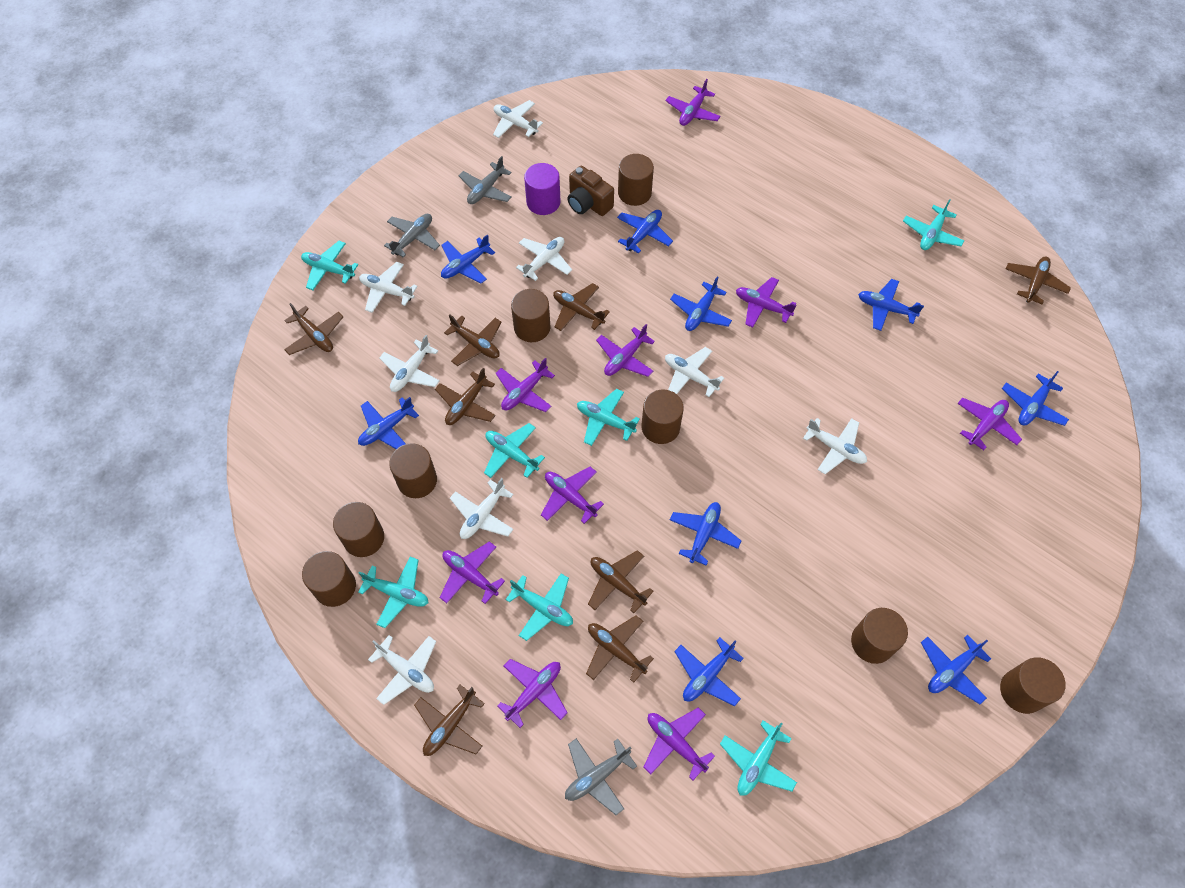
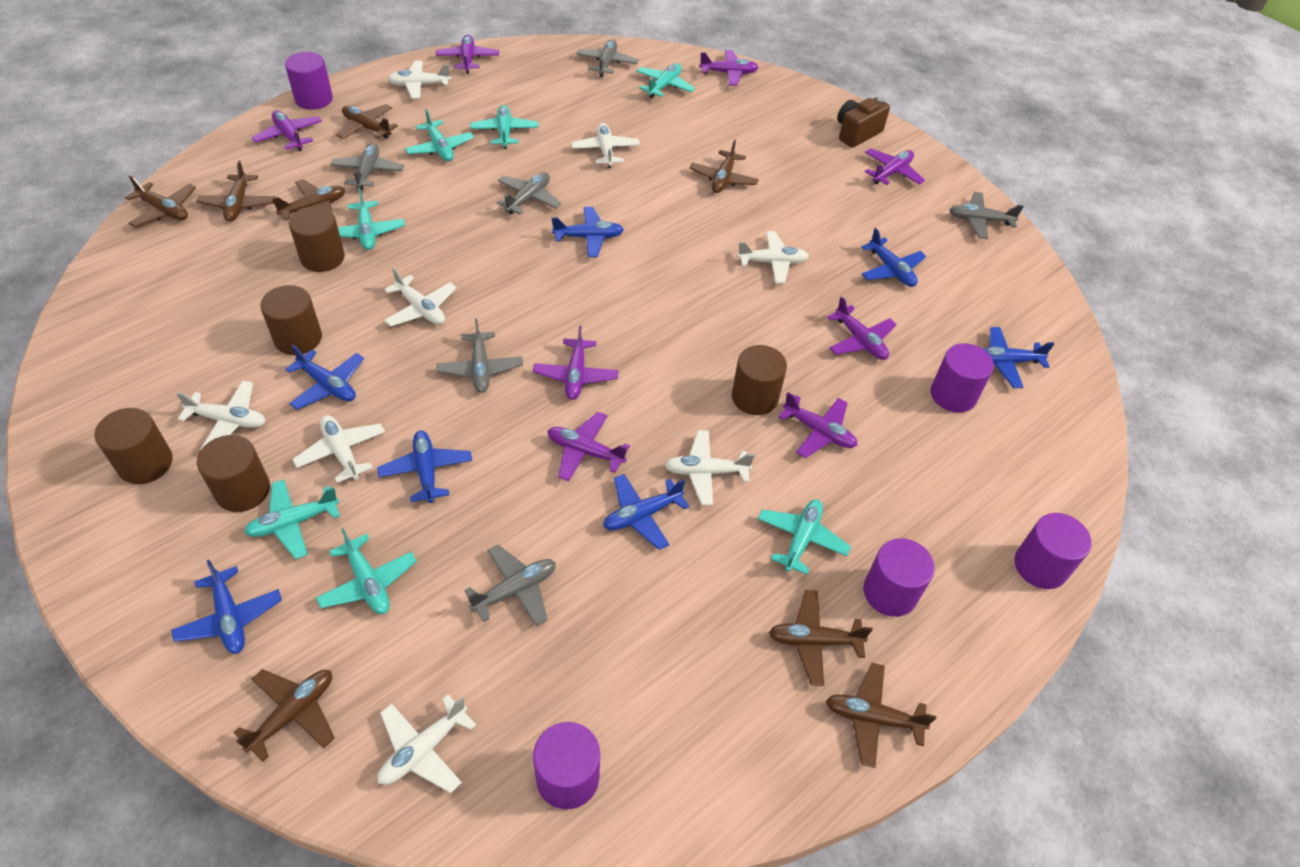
blue plane: [358,397,419,449] [441,235,495,284] [617,210,673,253] [670,276,732,331] [670,502,741,565] [674,637,744,706] [858,279,924,331] [921,635,991,704] [1002,371,1069,426] = 9 -> [171,560,282,654] [285,345,364,410] [377,430,472,503] [551,207,624,257] [603,474,689,550] [861,228,926,287] [983,327,1054,388] = 7
brown cylinder: [302,551,356,607] [333,502,384,557] [389,443,437,498] [511,289,551,342] [618,154,654,206] [642,390,684,444] [851,608,908,664] [1000,657,1066,714] = 8 -> [95,408,173,484] [197,435,270,512] [260,285,322,355] [289,206,345,272] [732,345,787,415] = 5
grey plane: [384,214,440,258] [458,156,512,204] [565,738,637,815] = 3 -> [331,143,404,190] [437,319,523,393] [464,544,556,627] [496,172,561,215] [576,39,639,77] [949,192,1024,239] = 6
purple cylinder: [524,163,561,215] = 1 -> [285,52,333,110] [533,722,600,810] [863,538,935,617] [931,343,994,413] [1015,513,1092,589] = 5
purple plane: [440,541,505,604] [495,358,555,412] [497,659,568,728] [541,467,604,524] [596,324,655,377] [644,707,715,781] [665,79,721,126] [736,277,797,328] [957,398,1022,450] = 9 -> [252,110,322,151] [436,35,499,74] [533,325,619,400] [547,412,630,481] [699,50,759,86] [779,392,857,458] [827,296,897,360] [865,148,925,185] = 8

